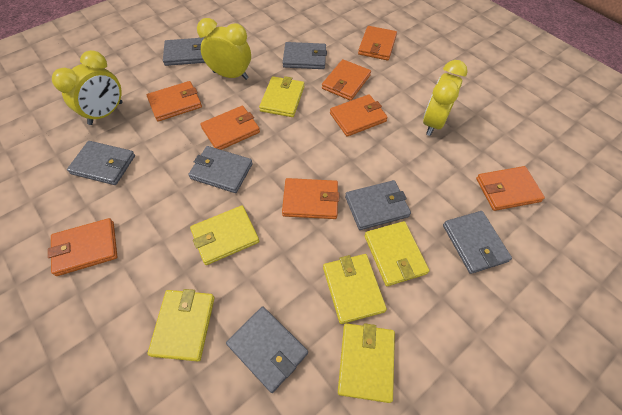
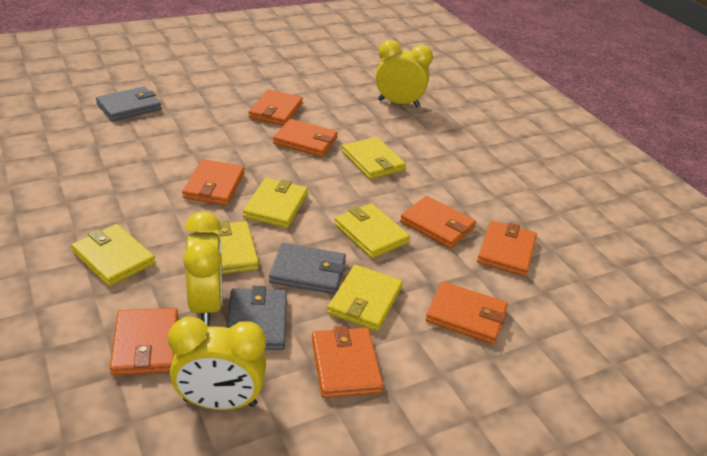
grey wallet: [67,141,135,185] [163,37,205,66] [188,146,253,193] [226,306,308,393] [283,42,327,69] [345,180,411,230] [443,211,512,274] = 7 -> [96,86,161,121] [226,286,287,350] [269,243,346,294] = 3

